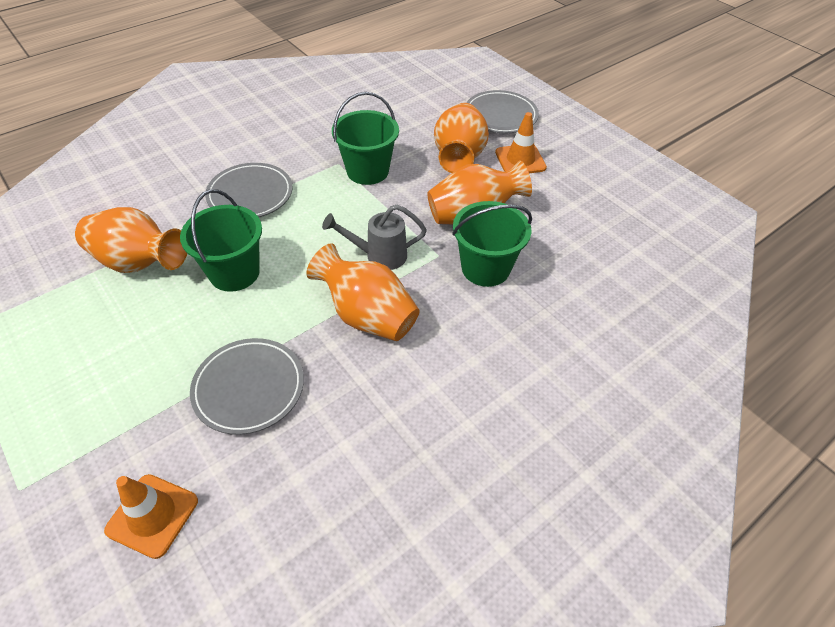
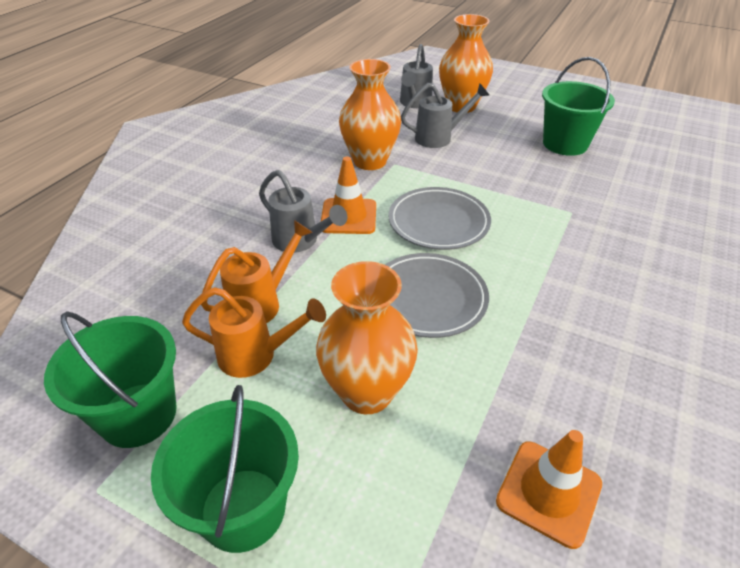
grey plate: [190,338,304,435] [205,163,293,217] [466,90,539,133] = 3 -> [385,253,489,338] [388,187,491,250] = 2
grey watering can: [322,205,427,270] = 1 -> [259,170,347,253] [400,44,433,108] [401,83,489,148] = 3
orange vase: [75,207,187,273] [306,243,420,341] [427,160,532,225] [434,103,489,173] = 4 -> [316,261,418,414] [339,59,401,170] [439,14,493,113] = 3
orange watering can: none = 0 -> [182,287,326,378] [201,220,313,323] = 2

